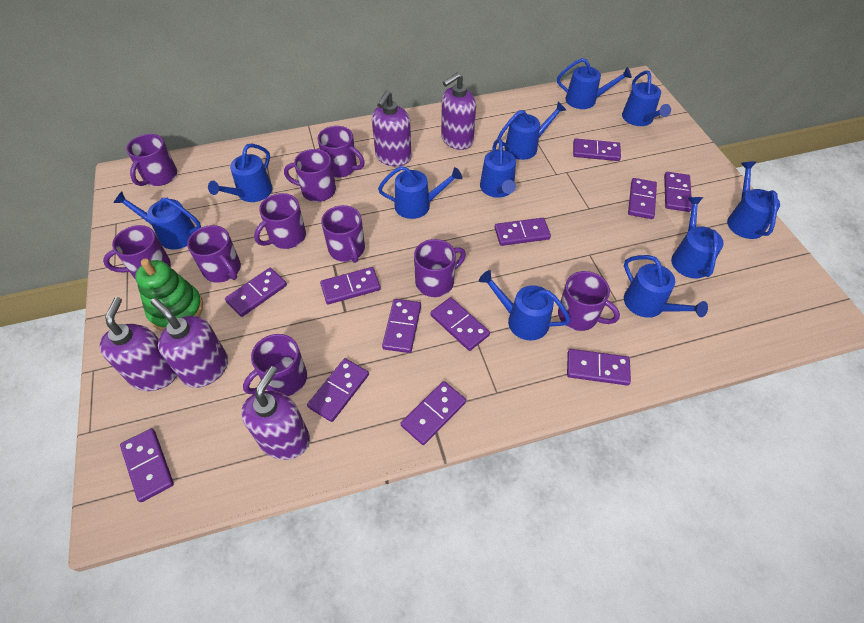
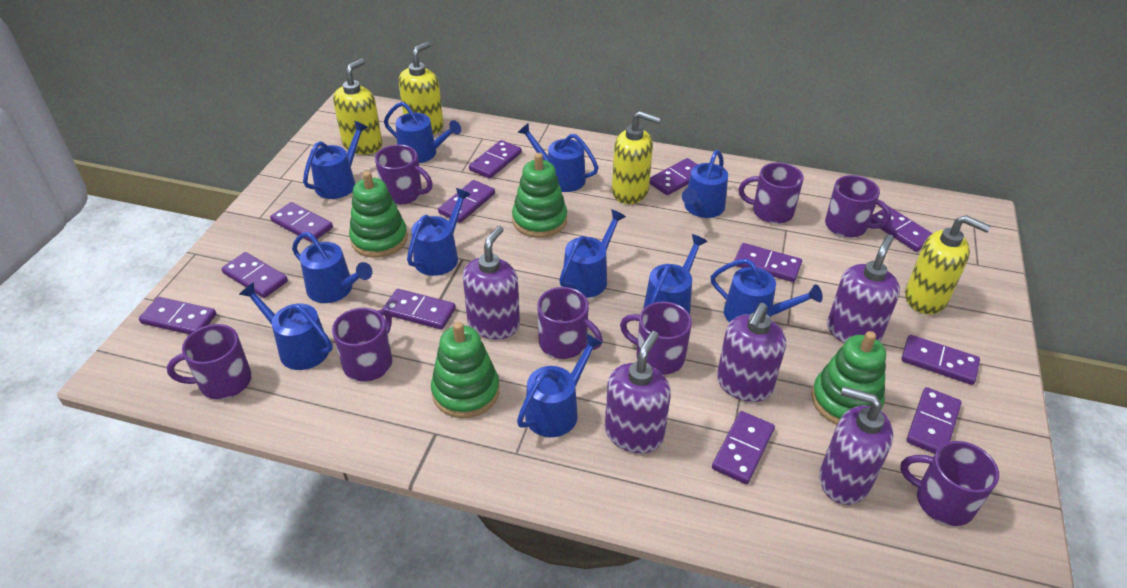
green stacking toy: [135,258,203,331] = 1 -> [349,171,408,258] [431,322,500,418] [512,153,567,238] [811,331,886,425] = 4
purple mug: [103,225,171,279] [126,134,177,186] [187,225,241,283] [243,334,307,396] [254,193,306,249] [284,149,336,202] [317,126,365,178] [321,205,365,263] [414,239,466,297] [558,271,620,331] = 10 -> [167,324,252,399] [332,308,392,382] [375,145,433,205] [537,287,603,359] [620,301,692,375] [739,162,804,224] [825,175,891,238] [900,441,999,526] = 8
yellow soap dispenser: none = 0 -> [333,59,382,154] [398,42,444,134] [612,111,661,204] [905,215,991,314] = 4

